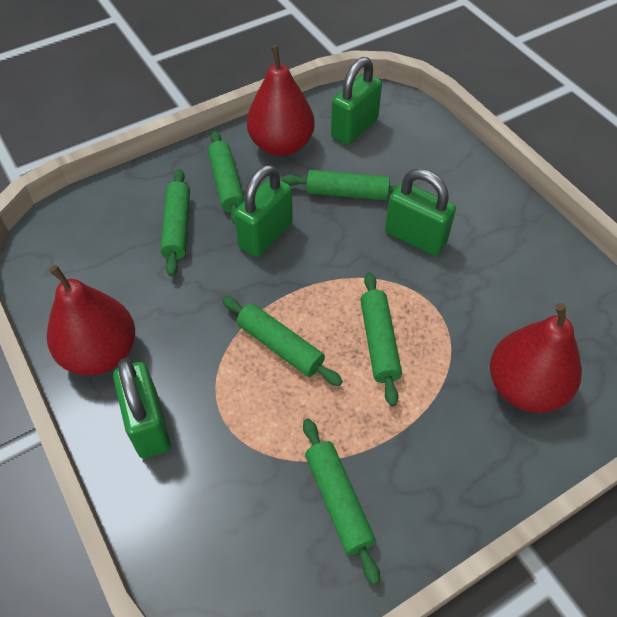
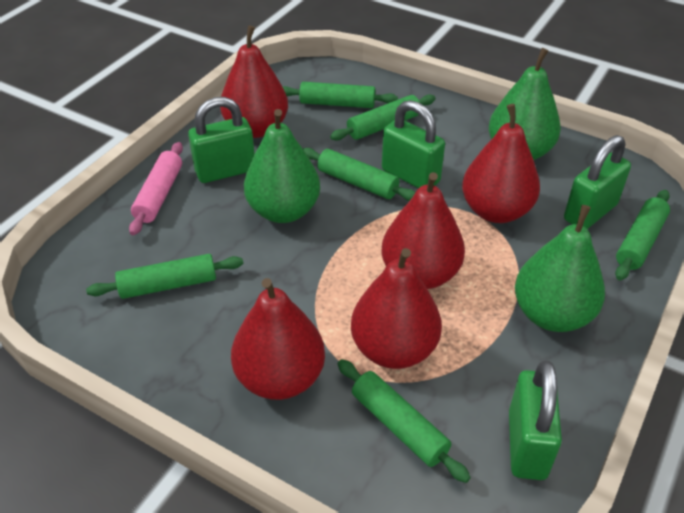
green pear: none = 0 -> [244,109,320,223] [489,48,561,160] [515,205,605,332] = 3
pink rolling pin: none = 0 -> [129,142,183,235] = 1
red pear: [47,265,135,376] [247,46,315,156] [490,303,582,413] = 3 -> [220,25,288,138] [231,278,325,400] [351,248,442,369] [381,172,465,289] [462,104,540,223] = 5

